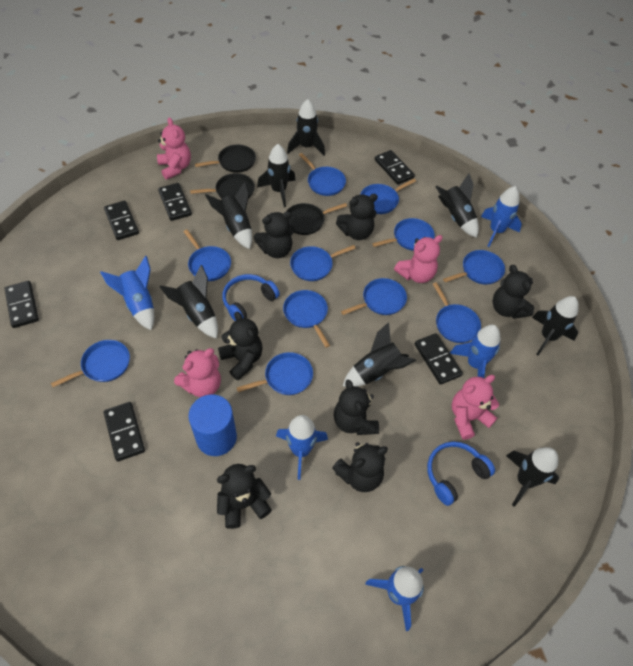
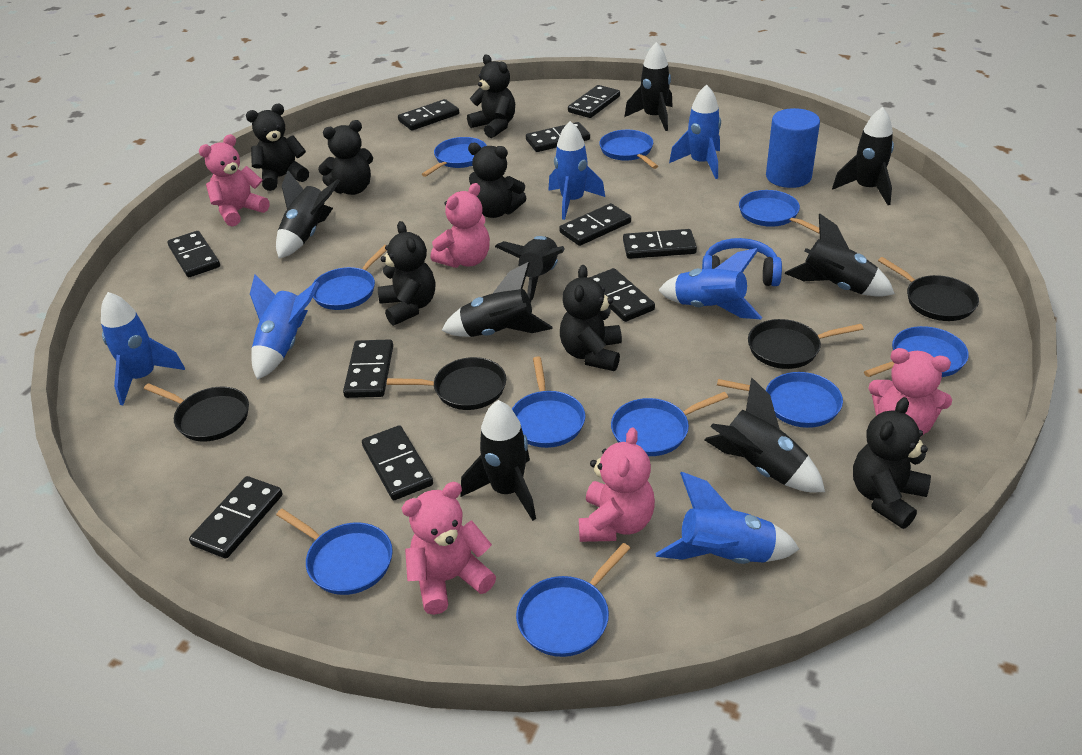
black domino: [4,281,39,328] [104,201,139,240] [104,402,145,461] [158,183,192,221] [375,150,415,185] [415,333,463,385] = 6 -> [167,231,220,277] [189,476,283,558] [343,339,393,398] [362,425,433,500] [398,99,459,130] [526,122,590,152] [559,203,631,246] [568,85,620,118] [589,268,655,322] [623,229,697,259] = 10
black pan: [190,173,255,199] [195,144,256,173] [286,203,347,235] = 3 -> [144,383,249,442] [387,357,506,410] [748,319,864,369] [878,257,979,321] = 4
blue headphones: [222,274,280,321] [427,441,495,506] = 2 -> [702,238,782,286] = 1
blue pan: [51,340,130,387] [183,230,231,281] [237,352,313,395] [283,290,330,347] [290,245,356,281] [299,153,346,196] [341,278,407,315] [360,179,416,214] [372,218,435,251] [433,282,481,343] [443,250,505,285] = 11 -> [276,509,393,595] [312,245,387,310] [422,137,487,177] [512,356,585,448] [516,543,631,657] [599,130,658,169] [611,392,728,456] [717,372,843,428] [739,190,820,234] [864,326,969,377] = 10
blue rocket: [100,256,154,330] [276,415,328,480] [365,566,424,631] [450,325,501,378] [481,186,522,247] = 5 -> [101,292,185,405] [250,274,319,380] [548,121,605,220] [655,472,799,564] [658,248,762,319] [669,84,721,179] = 6
pink teddy bear: [157,118,191,180] [174,348,221,397] [394,235,443,283] [452,375,499,440] = 4 -> [199,134,269,227] [402,482,496,615] [431,183,490,268] [579,427,655,542] [868,348,952,436] = 5

